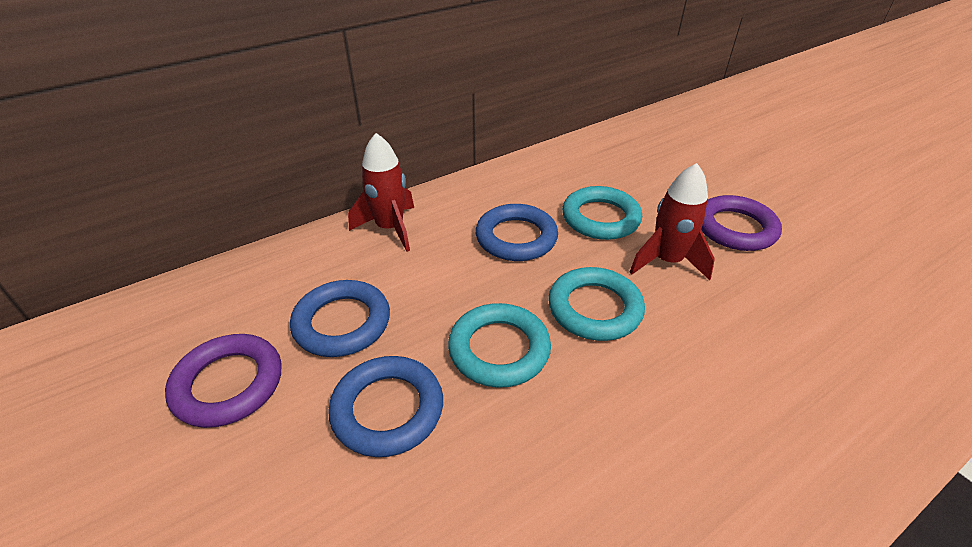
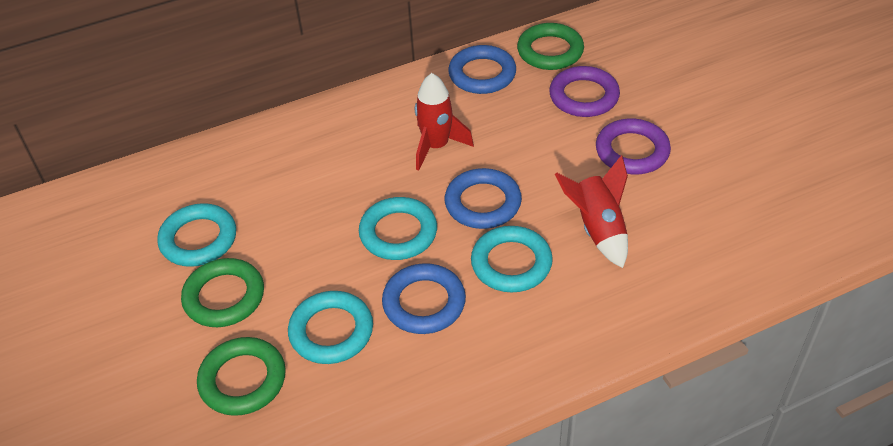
green ring: none = 0 -> [181,258,264,327] [197,337,286,416] [517,23,584,70] = 3
turquoise ring: [448,303,551,387] [548,267,645,341] [562,186,642,240] = 3 -> [157,203,236,267] [288,291,373,364] [359,197,437,260] [471,226,553,292] = 4

